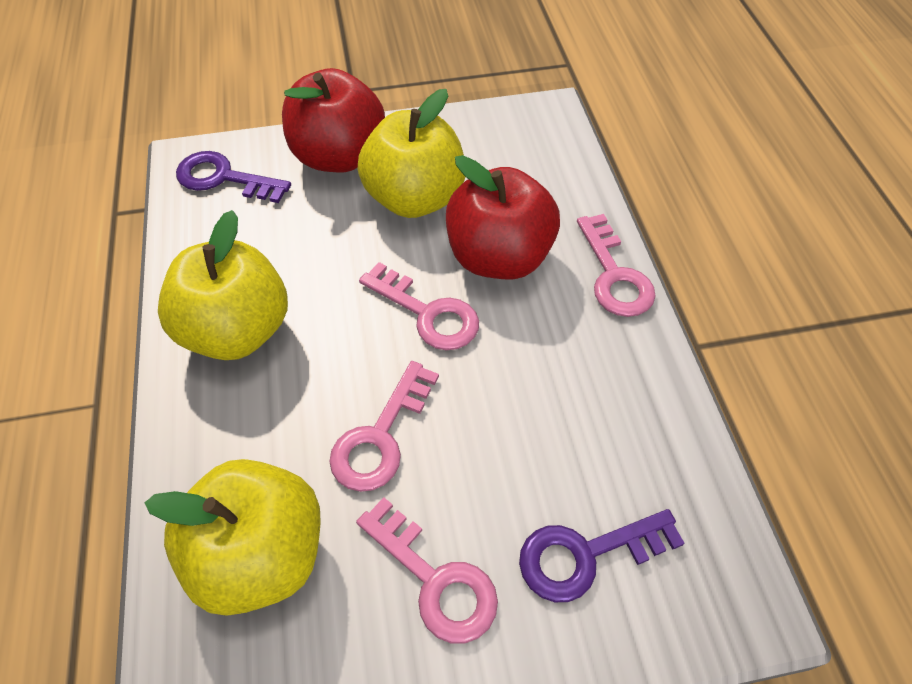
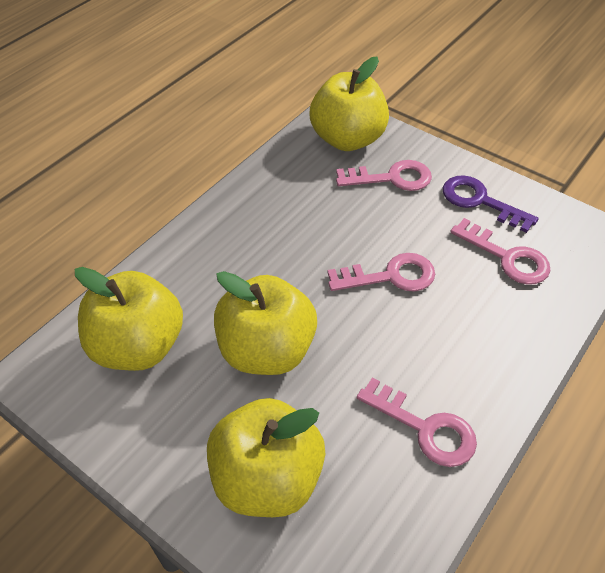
purple key: [176,151,291,203] [519,509,685,602] = 2 -> [443,175,538,233] = 1
red apple: [282,68,385,173] [446,155,560,279] = 2 -> none = 0
yellow apple: [145,459,321,616] [158,210,288,360] [358,89,465,218] = 3 -> [75,267,183,371] [207,398,325,517] [214,271,317,375] [309,57,389,151] = 4

